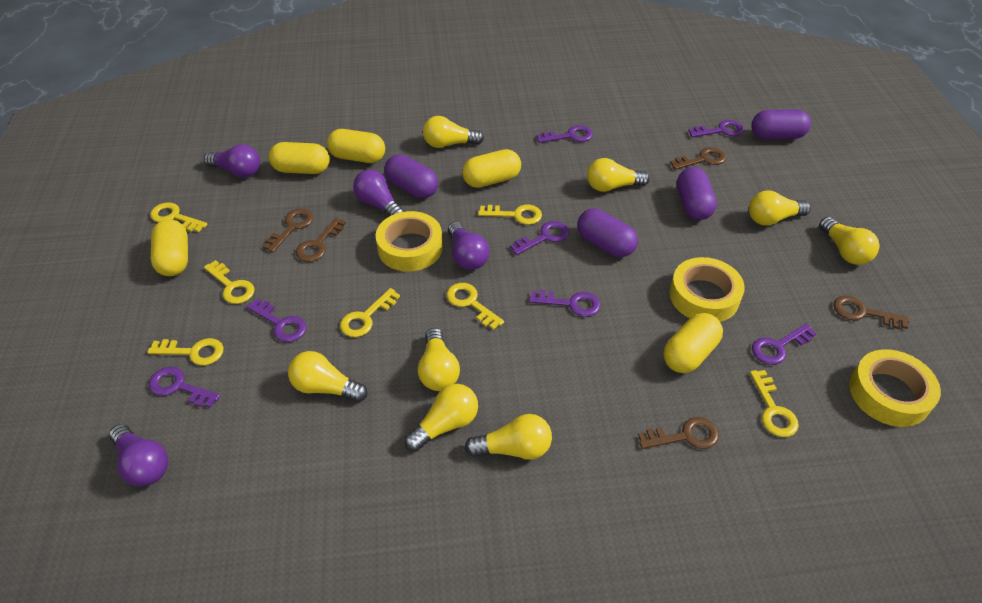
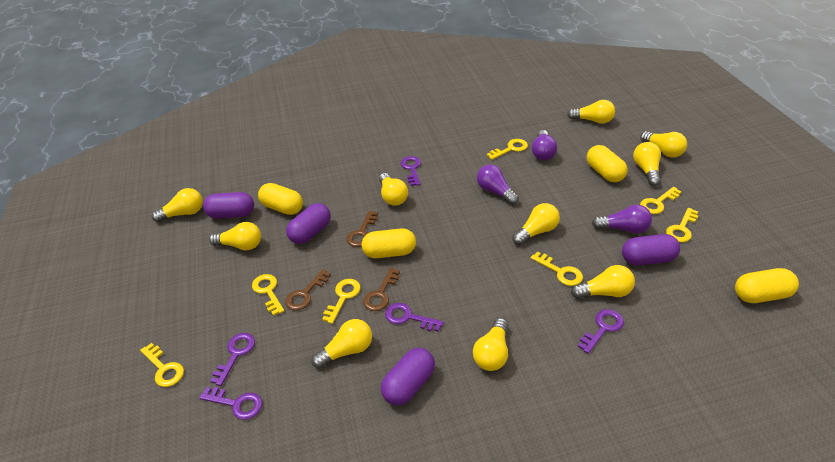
brown key: [263,209,314,253] [296,217,346,262] [638,417,719,449] [670,147,726,170] [833,296,910,329] = 5 -> [285,269,331,310] [346,211,378,247] [363,268,400,311] = 3
purple key: [149,367,220,408] [247,299,307,342] [510,221,569,255] [529,290,601,317] [537,125,593,143] [688,120,744,137] [752,323,817,365] = 7 -> [199,387,262,420] [210,333,255,386] [385,303,444,332] [400,156,421,186] [578,309,624,354] = 5
purple light bulb: [109,424,168,487] [204,144,260,178] [353,170,404,217] [448,222,489,270] = 4 -> [477,164,519,205] [532,130,557,161] [592,205,652,234] = 3
yellow capsule: [151,219,188,276] [269,142,330,174] [327,129,385,163] [462,149,521,188] [663,313,723,373] = 5 -> [258,183,303,215] [362,228,416,258] [587,145,628,182] [735,268,799,303] = 4
yellow light bulb: [288,351,367,402] [404,384,478,452] [418,328,460,391] [423,116,484,148] [464,414,552,460] [587,158,650,192] [749,190,811,226] [819,217,880,265] = 8 -> [151,188,203,222] [209,222,261,250] [311,319,372,368] [379,173,408,206] [473,318,508,371] [512,203,560,245] [567,100,615,124] [571,265,635,299] [633,142,661,186] [640,131,687,158] = 10
yellow tape: [376,211,443,272] [669,257,745,322] [849,349,941,427] = 3 -> none = 0

